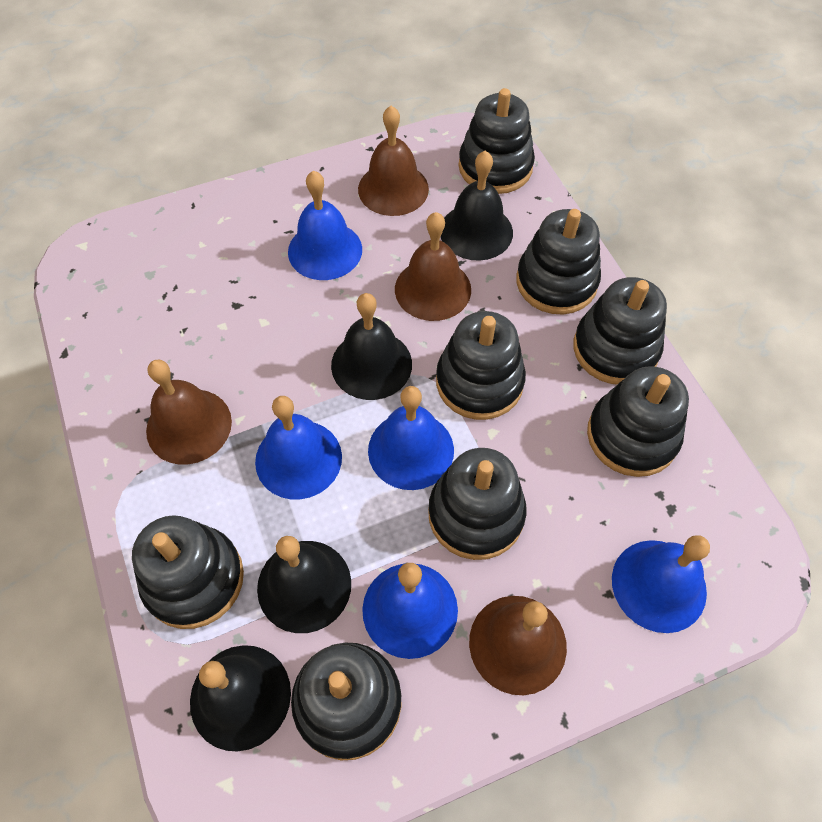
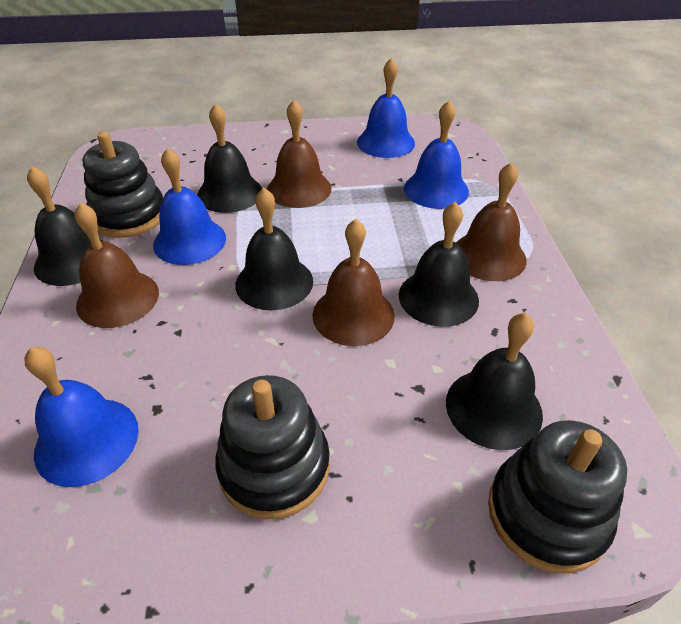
black bell: [190,645,291,751] [257,536,351,633] [331,293,412,400] [441,150,513,261] = 4 -> [27,166,102,286] [197,104,262,213] [235,187,313,310] [399,202,479,327] [446,313,543,450] = 5
black stacking toy: [132,515,244,629] [291,643,402,760] [428,448,527,560] [436,311,526,420] [458,88,535,194] [516,209,601,315] [573,277,667,384] [587,366,689,477] = 8 -> [83,132,163,238] [215,375,330,520] [488,420,627,573] = 3
blue bell: [255,396,342,499] [288,171,362,280] [362,563,458,659] [368,386,454,490] [612,536,710,633] = 5 -> [24,347,139,487] [153,148,226,265] [357,58,415,158] [404,101,469,209] = 4

